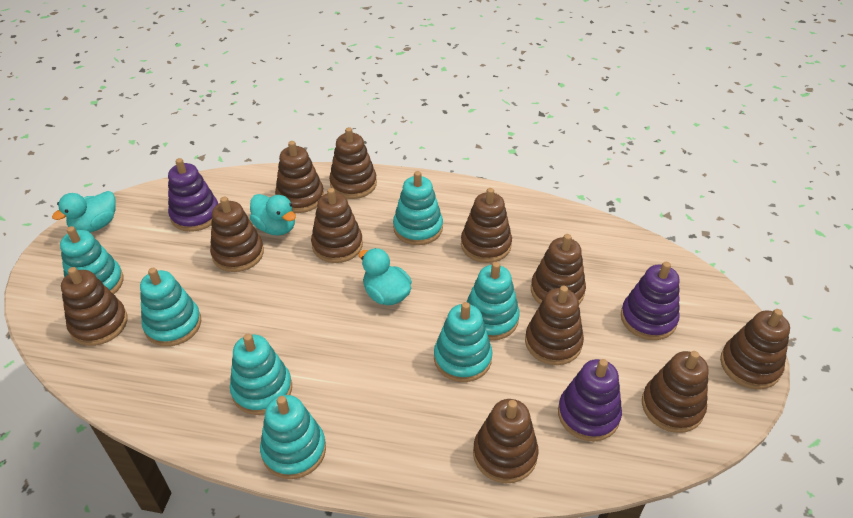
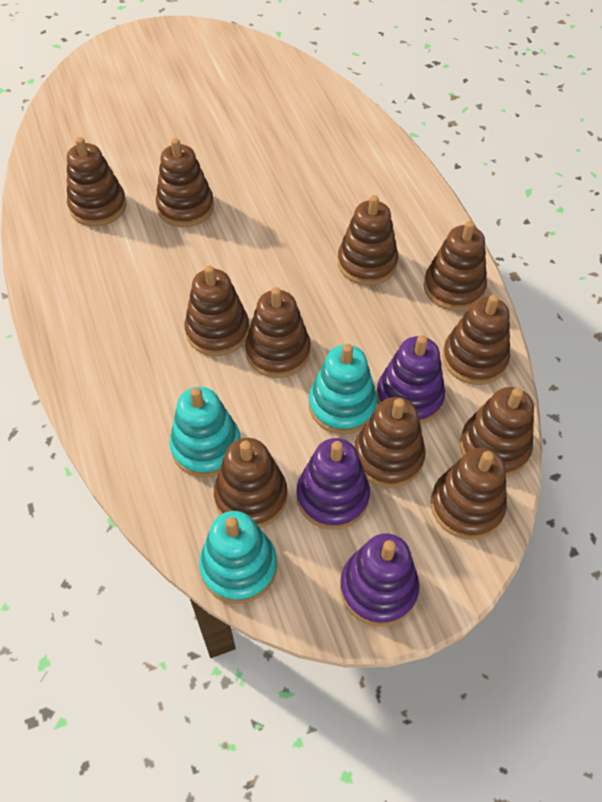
turquoise duck: [52,191,116,232] [250,194,296,236] [359,248,412,305] = 3 -> none = 0
turquoise stacking toy: [60,226,124,294] [140,268,201,346] [230,334,292,415] [260,395,326,479] [393,171,443,245] [434,302,492,382] [466,262,520,340] = 7 -> [170,387,241,477] [199,511,277,604] [309,344,377,434] = 3

